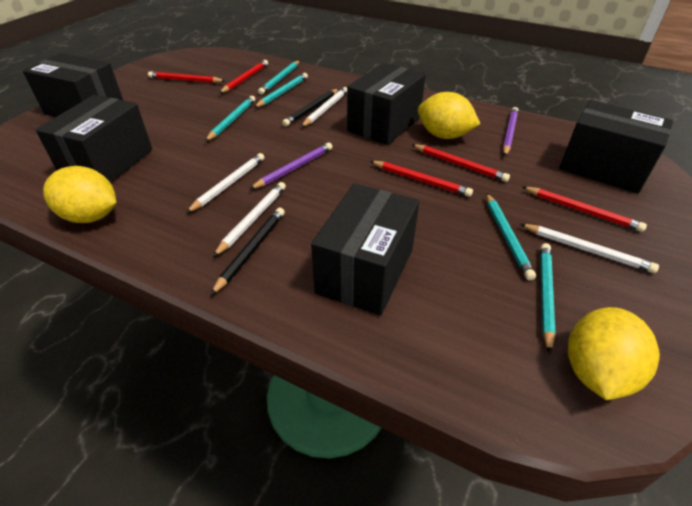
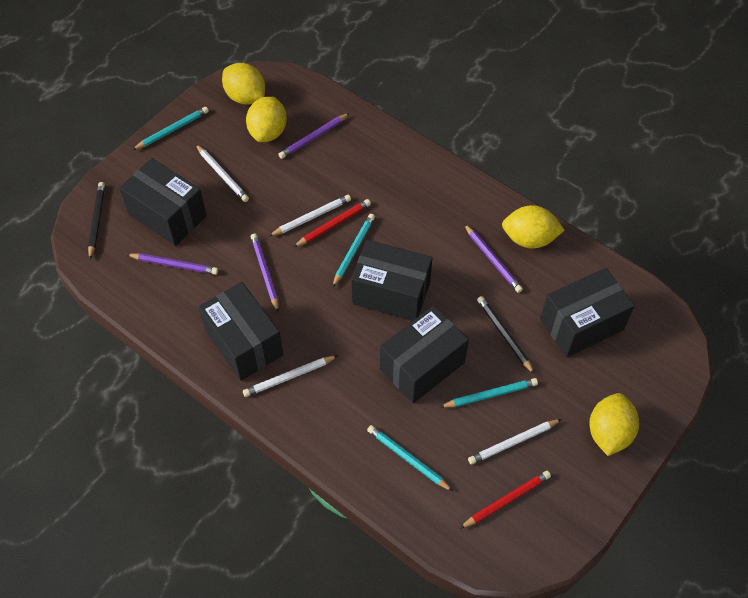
purple pencil: [249,143,333,190] [503,107,518,156] = 2 -> [126,253,218,275] [251,233,279,313] [278,113,350,159] [464,224,523,293] = 4
red pencil: [148,71,225,83] [219,60,268,93] [370,161,473,197] [411,144,510,182] [523,187,647,232] = 5 -> [294,199,371,247] [460,471,551,529] = 2
turquoise pencil: [205,96,255,142] [254,73,308,108] [258,61,300,95] [486,193,536,281] [540,243,556,354] = 5 -> [132,107,209,150] [332,214,375,288] [367,425,453,491] [440,378,538,408] = 4
yellow lemon: [43,166,117,223] [418,92,480,139] [568,307,660,400] = 3 -> [222,63,265,105] [246,97,287,142] [502,205,564,248] [589,393,639,456] = 4

